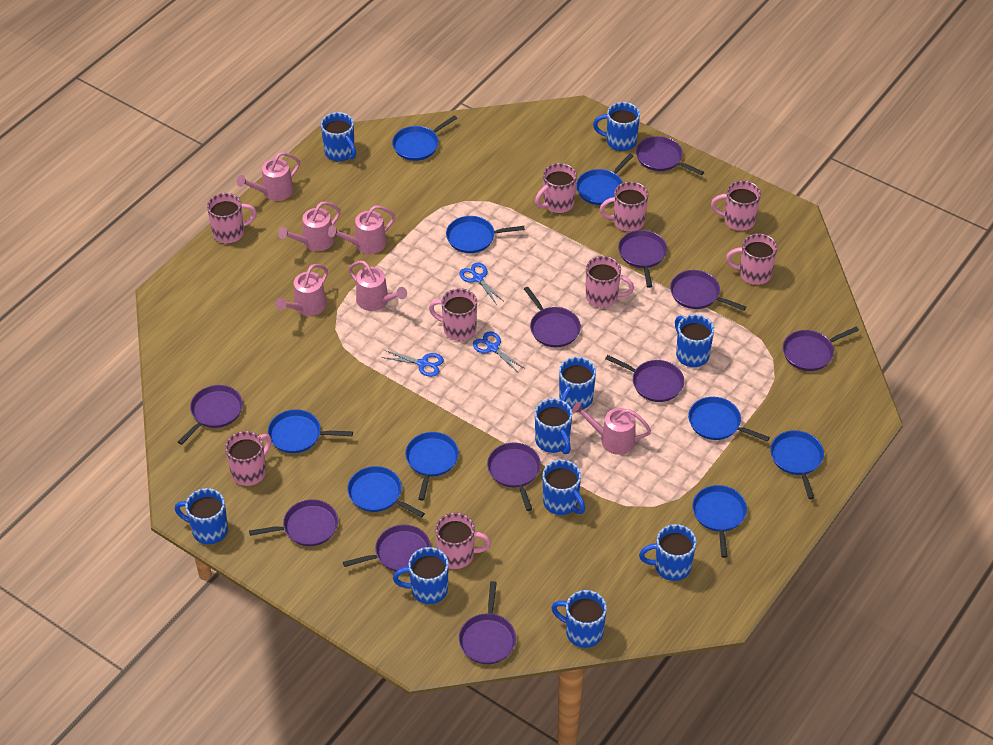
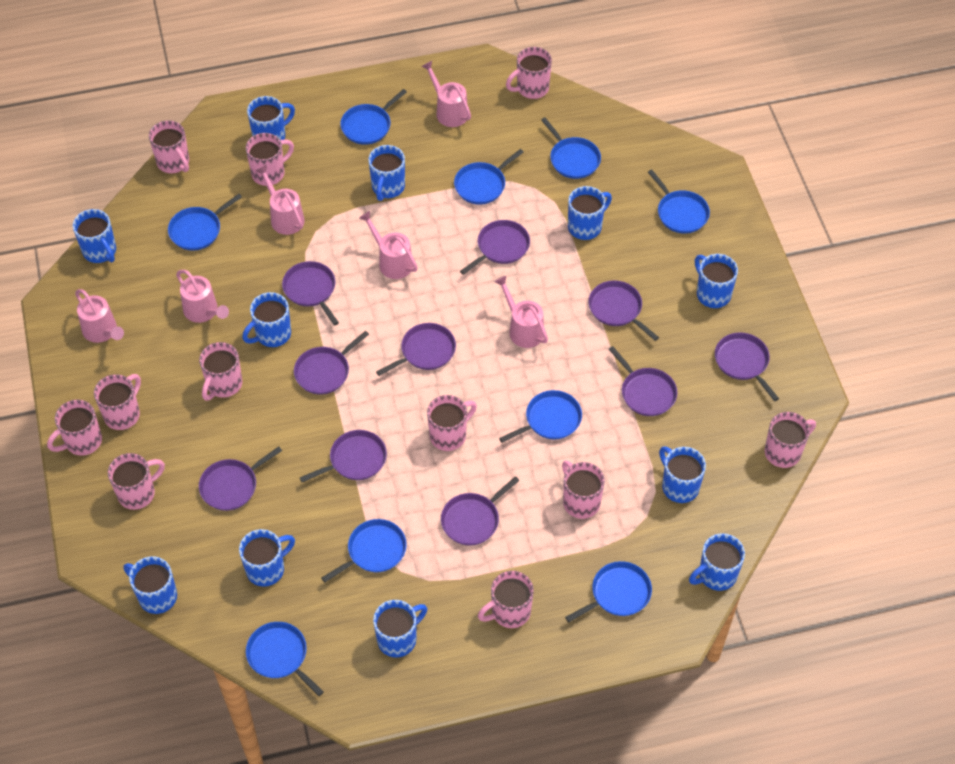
blue mug: [175,488,228,544] [321,112,356,161] [393,547,449,604] [535,398,572,454] [543,460,585,515] [551,590,607,648] [559,357,596,409] [593,102,640,151] [639,524,696,581] [675,314,714,367] = 10 -> [73,209,116,263] [123,556,177,614] [239,529,295,587] [242,292,291,347] [247,96,295,140] [368,145,405,201] [373,600,427,658] [568,186,612,240] [659,447,706,503] [689,533,745,591] [695,254,738,308] = 11
blue scissors: [382,350,444,377] [459,263,503,305] [473,331,524,372] = 3 -> none = 0
pink mug: [207,193,257,244] [225,431,272,486] [429,288,477,341] [435,512,491,569] [535,163,577,213] [586,256,634,308] [600,181,648,232] [711,180,761,231] [726,233,777,285] = 9 -> [47,399,102,456] [94,374,141,430] [108,453,165,510] [149,120,189,173] [199,342,242,401] [246,133,294,186] [427,395,477,451] [478,571,534,628] [506,47,552,99] [562,461,605,519] [765,412,816,468] = 11
purple pan: [178,385,243,445] [249,499,338,546] [343,525,431,572] [459,581,516,664] [487,443,541,511] [524,287,581,347] [605,355,684,402] [618,230,667,288] [636,136,704,175] [670,270,746,311] [783,327,859,371] = 11 -> [199,446,282,511] [282,261,339,326] [294,331,369,395] [300,430,387,482] [376,323,456,376] [441,476,520,546] [460,220,530,275] [588,280,659,341] [609,346,677,416] [715,332,779,401] = 10

